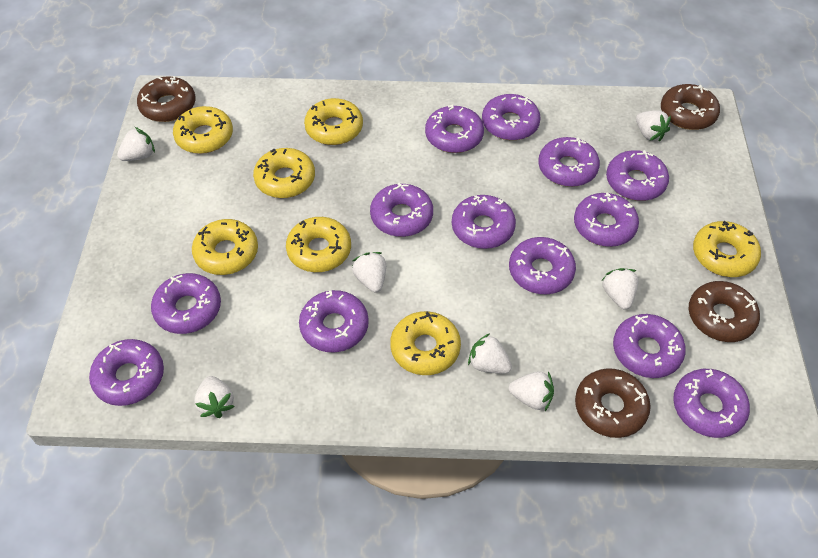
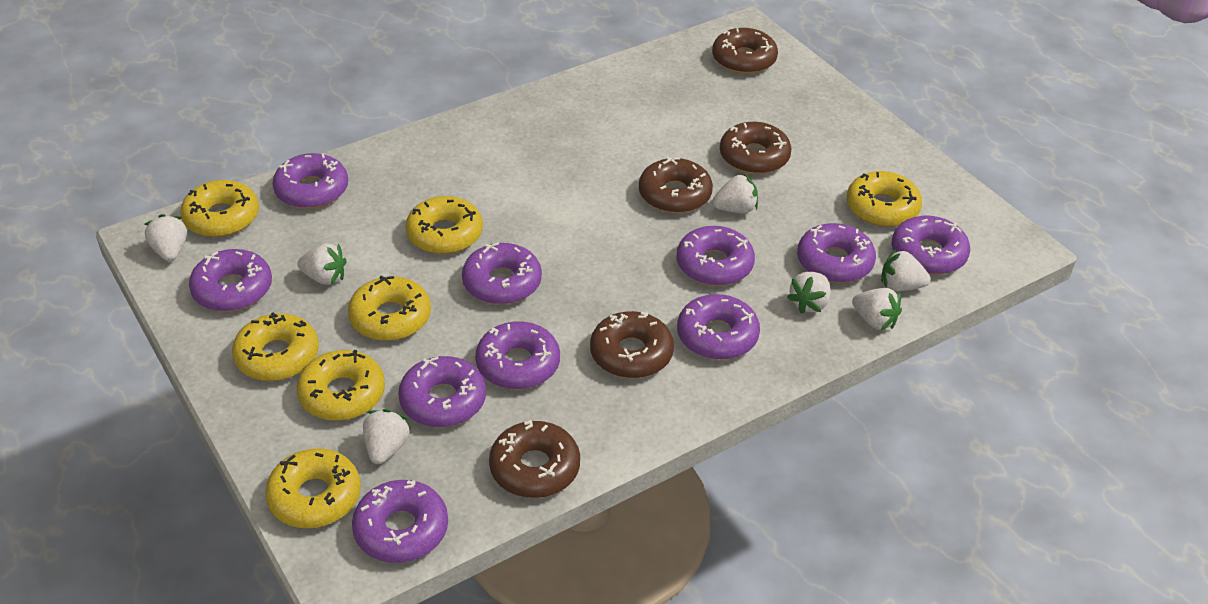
brown donut: [137,76,196,122] [575,368,651,438] [661,84,720,130] [689,281,760,342] = 4 -> [489,420,580,498] [590,311,674,378] [639,157,713,213] [712,28,778,74] [720,122,791,174] = 5
purple donut: [89,339,164,406] [151,273,221,334] [299,290,369,352] [370,183,433,237] [425,104,484,153] [452,195,516,249] [482,94,541,140] [509,237,576,294] [538,137,600,187] [574,192,639,247] [606,150,669,201] [613,314,686,378] [673,369,750,438] = 13 -> [189,249,272,312] [272,153,348,209] [352,480,448,563] [398,356,486,427] [462,243,542,305] [475,321,560,389] [676,226,755,286] [677,294,760,360] [797,223,876,283] [891,216,970,275] = 10

